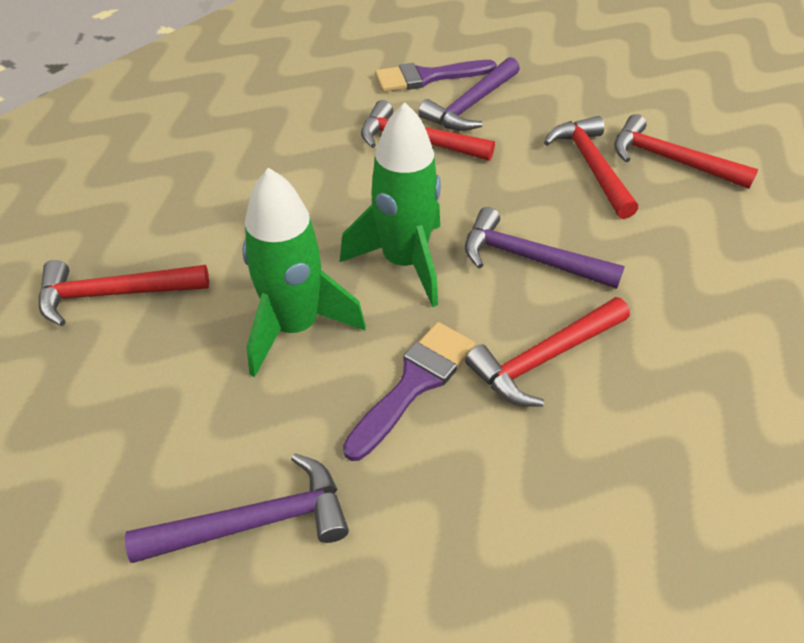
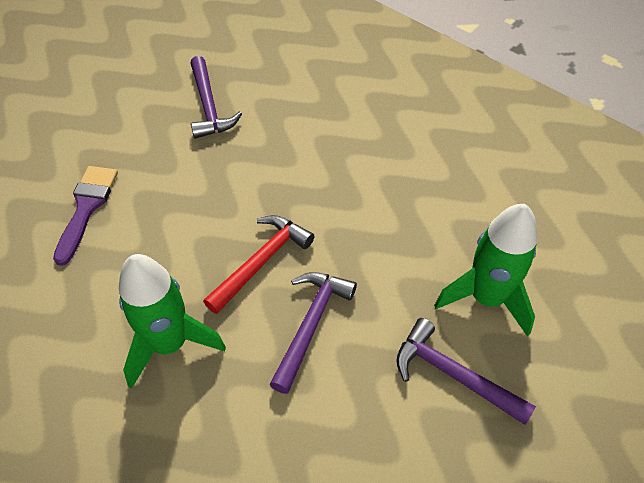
purple brush: [343,322,475,461] [375,60,497,92] = 2 -> [53,166,118,266] = 1
red hammer: [39,260,209,326] [361,100,495,161] [465,297,630,407] [544,116,638,219] [614,114,759,189] = 5 -> [203,215,315,314] = 1

